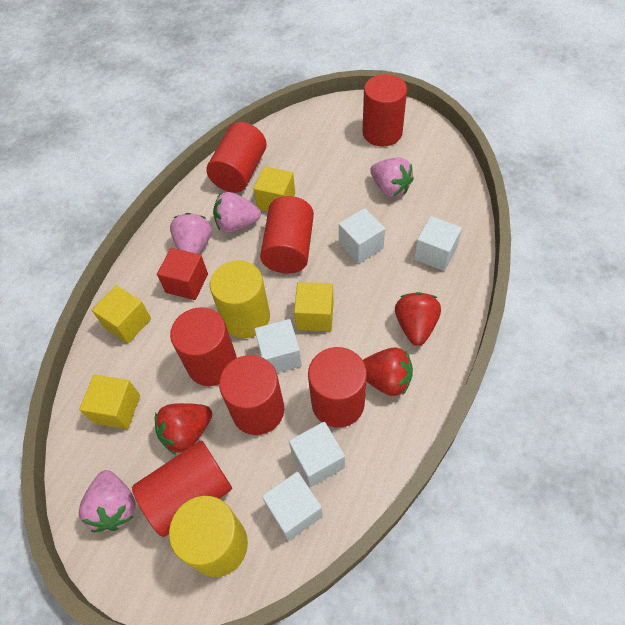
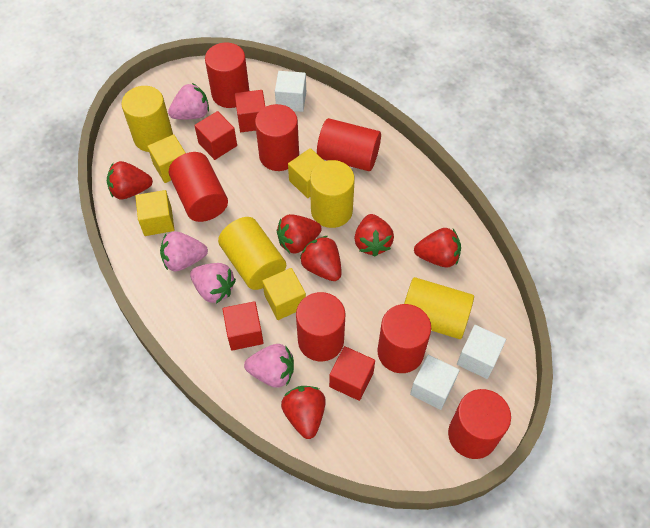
red cube: [157,248,208,300] = 1 -> [194,111,237,160] [222,301,264,351] [235,90,265,132] [329,346,375,401] = 4
red strawberry: [155,403,212,455] [363,347,413,396] [395,292,441,346] = 3 -> [107,161,153,199] [277,214,322,254] [281,386,326,439] [300,236,342,281] [354,214,394,257] [414,228,461,268] = 6
white cube: [255,319,302,373] [262,472,323,541] [289,422,345,487] [339,208,385,264] [414,216,462,271] = 5 -> [275,71,306,112] [410,355,460,410] [457,325,506,379] = 3
yellow cylinder: [169,496,248,577] [210,260,270,338] = 2 -> [121,86,173,152] [218,217,286,290] [310,160,355,228] [404,277,474,339] = 4

